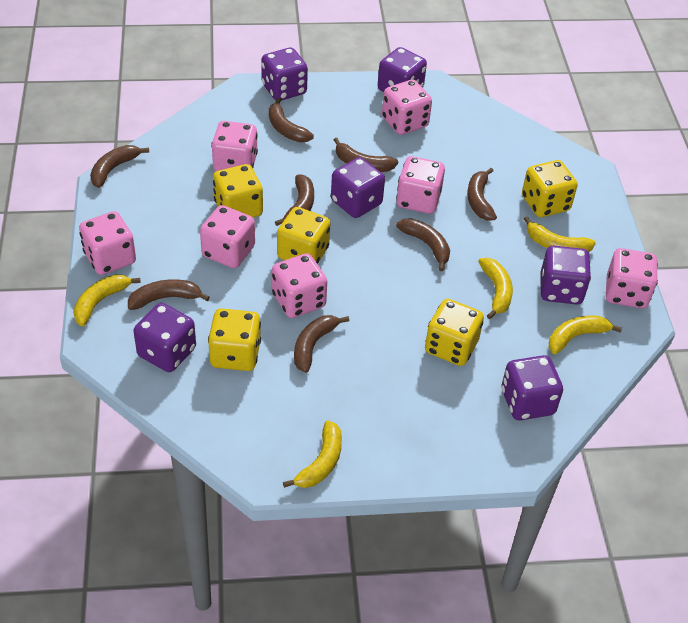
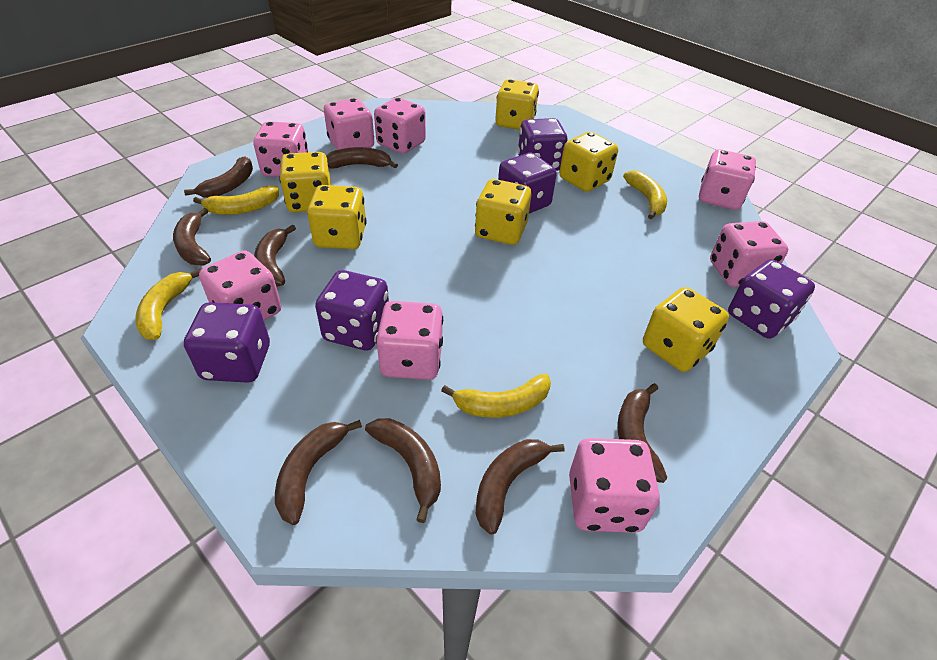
pink dice: [79,211,136,275] [200,205,255,268] [211,121,258,171] [272,253,327,318] [382,80,432,135] [396,156,445,214] [606,248,658,308] = 7 -> [199,250,281,321] [254,121,308,177] [324,98,374,150] [374,97,426,154] [376,301,443,380] [569,438,660,533] [699,149,756,210] [710,221,788,287] = 8
purple dice: [133,303,196,372] [261,48,308,101] [331,157,385,218] [378,47,427,92] [501,355,563,420] [541,245,591,305] = 6 -> [184,302,270,383] [315,270,389,350] [498,153,557,213] [518,118,567,171] [728,259,815,339] = 5
yellow banana: [73,274,141,326] [283,420,342,488] [478,258,513,319] [524,216,596,252] [549,315,622,354] = 5 -> [135,269,201,340] [193,185,279,215] [441,374,551,418] [623,170,667,219] = 4
yellow dice: [208,308,261,371] [213,164,263,217] [277,207,330,264] [425,299,484,366] [522,160,578,217] = 5 -> [279,152,331,212] [307,185,367,249] [475,179,532,245] [495,79,539,130] [559,132,618,192] [643,287,729,372] = 6

